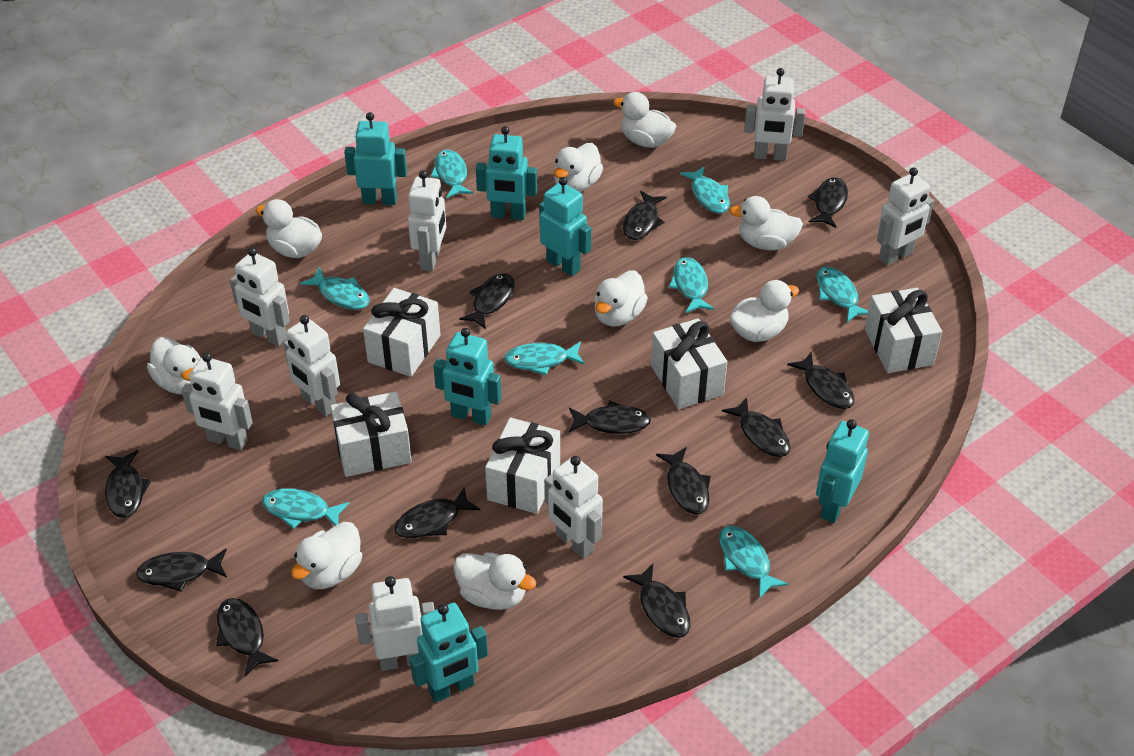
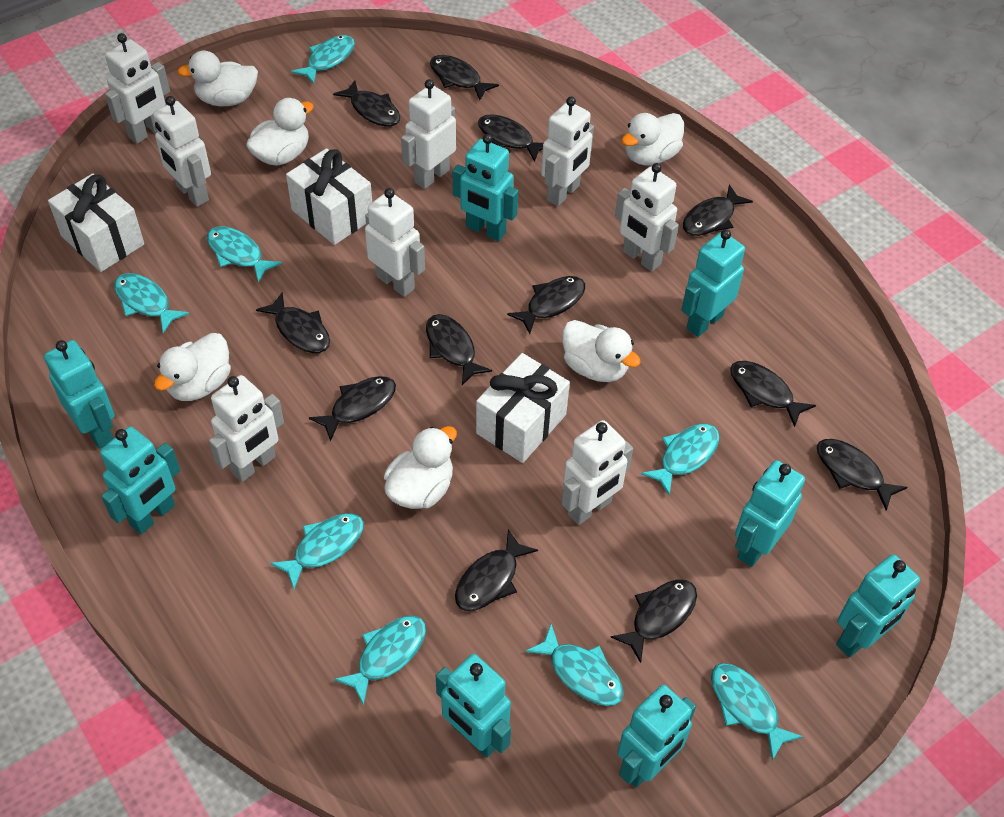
turquoise robot: [344,112,407,205] [410,603,488,703] [433,328,502,426] [476,126,537,220] [539,177,591,276] [816,419,869,523] = 6 -> [44,340,115,448] [100,426,180,534] [436,654,511,758] [453,134,518,241] [617,684,696,787] [681,229,745,337] [735,460,805,567] [836,554,920,657] = 8
white duck: [147,337,201,394] [255,199,322,258] [291,522,362,589] [453,552,536,610] [554,143,603,192] [595,270,648,327] [613,92,676,148] [729,196,803,250] [729,280,799,342] = 9 -> [154,333,231,401] [177,51,258,106] [246,98,314,166] [384,426,457,509] [562,320,641,382] [621,113,684,165] = 6
white gift: [330,391,412,477] [363,288,441,377] [485,418,560,514] [651,318,727,409] [865,288,942,373] = 5 -> [48,173,144,272] [286,148,372,245] [476,353,570,463] = 3

